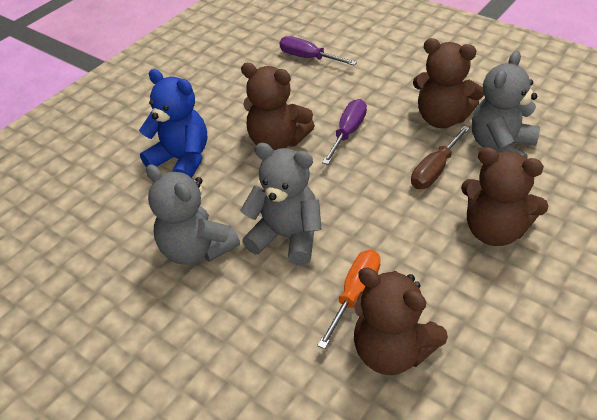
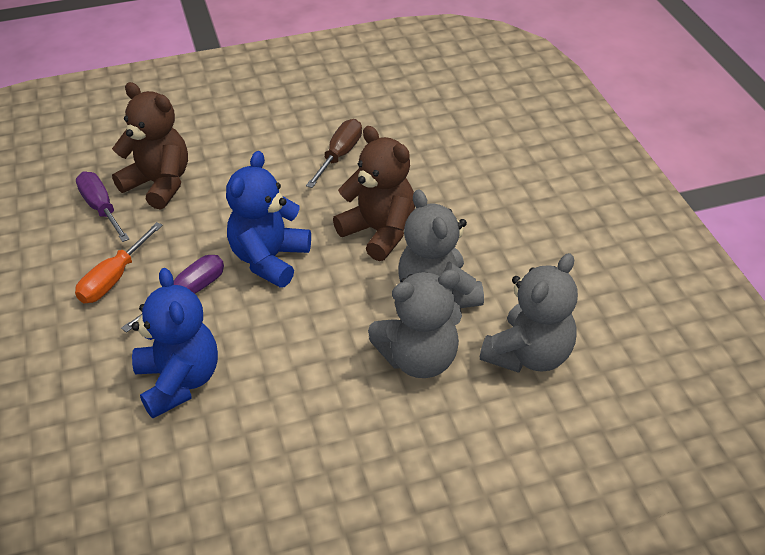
blue teddy bear: [139,69,207,178] = 1 -> [131,268,218,418] [226,151,311,288] = 2
brown teddy bear: [241,63,315,151] [354,267,448,375] [413,38,484,128] [461,147,548,246] = 4 -> [112,82,188,210] [333,126,415,261] = 2

